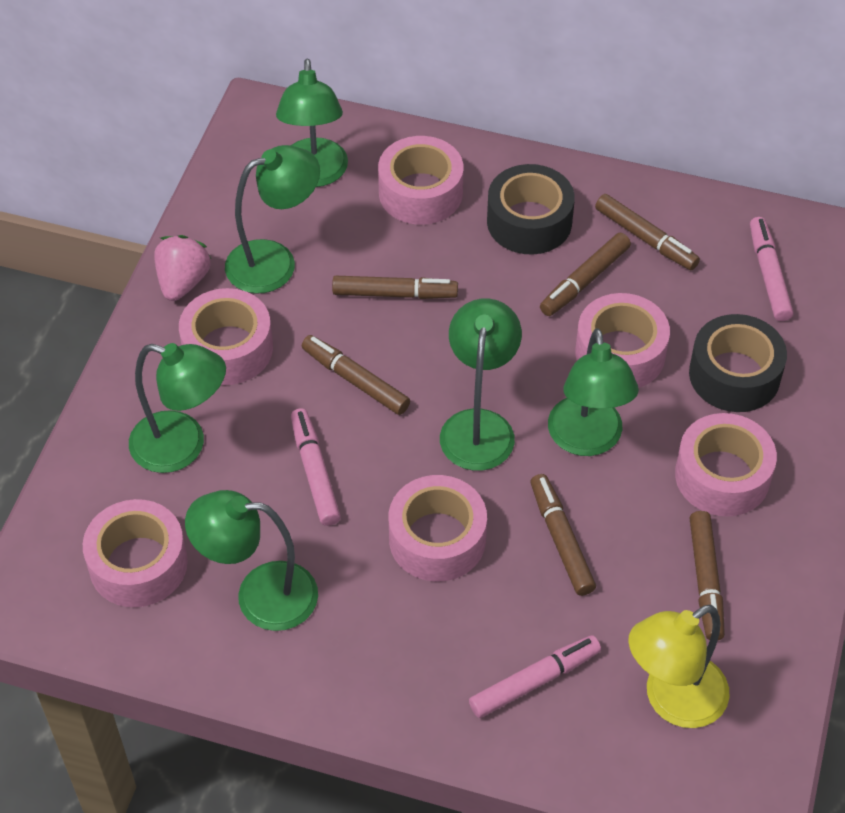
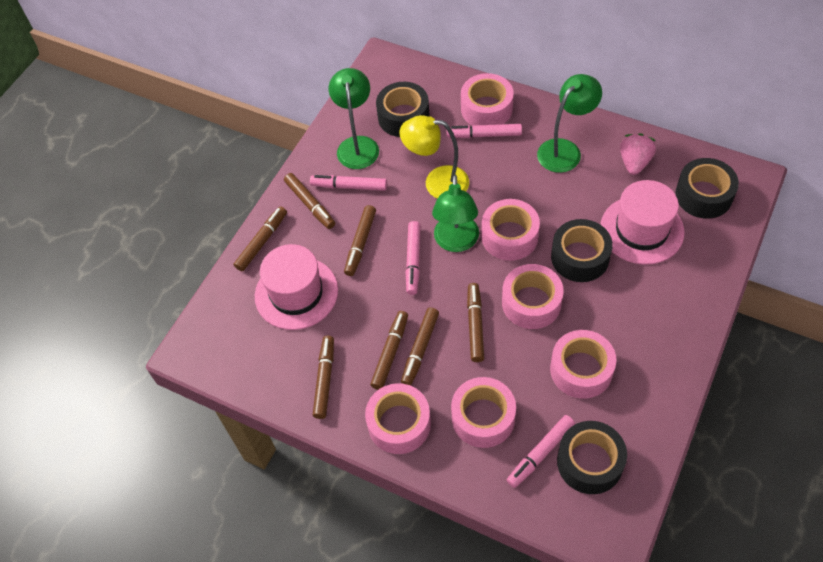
black tape: [487,164,575,254] [689,314,787,412] = 2 -> [376,82,429,137] [551,219,613,282] [557,421,627,494] [675,158,739,219] = 4
brown marker: [302,335,410,415] [332,276,458,299] [530,474,596,596] [540,233,631,316] [595,194,700,270] [690,511,725,640] = 6 -> [234,206,287,271] [284,173,335,229] [313,336,334,419] [344,205,376,276] [370,311,408,390] [401,307,439,386] [467,283,484,362] = 7
green lamp: [129,343,226,473] [185,490,318,631] [225,145,320,293] [276,59,348,187] [440,298,522,471] [548,328,639,456] = 6 -> [329,68,379,169] [432,175,479,252] [537,74,602,173] = 3
pink hat: none = 0 -> [255,244,338,330] [601,180,685,265] = 2
pink marker: [291,408,341,526] [469,635,601,718] [750,217,793,321] = 3 -> [310,175,387,191] [406,221,421,295] [446,124,522,138] [507,415,575,488] = 4

